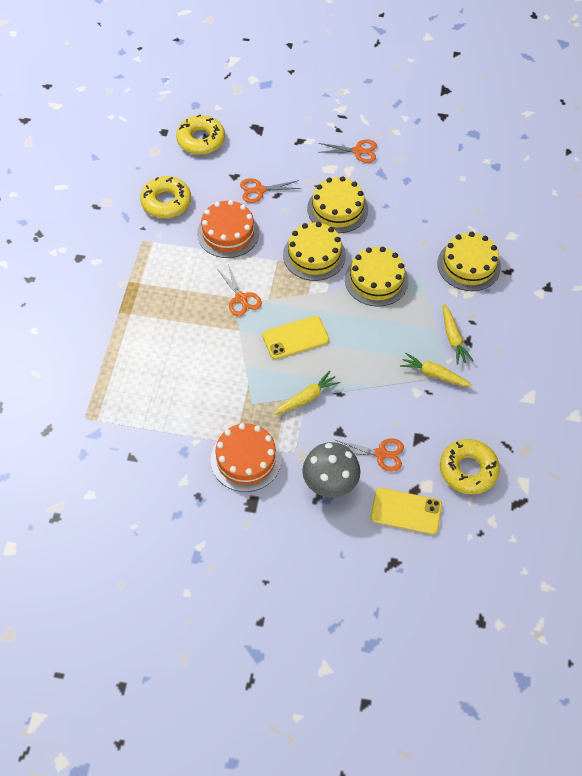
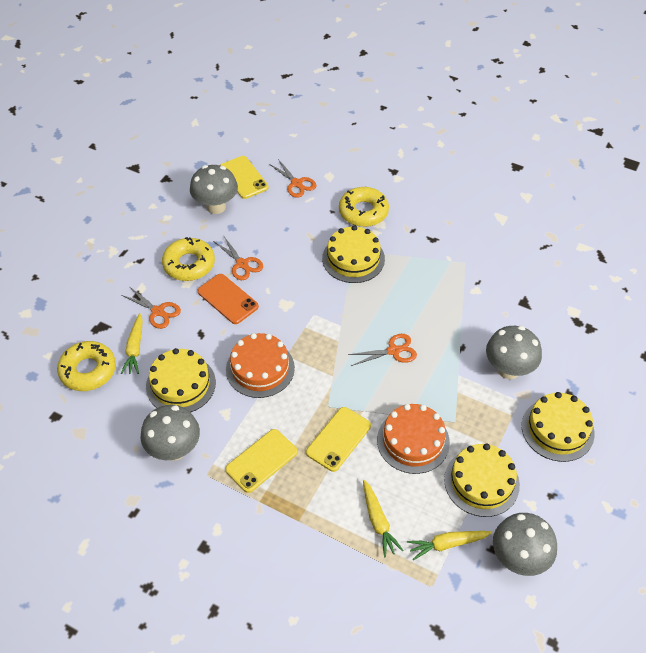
grey mushroom: [302,442,361,498] = 1 -> [141,405,200,461] [190,165,238,214] [486,326,542,379] [493,513,557,576] = 4
orange phone: none = 0 -> [197,274,259,324] = 1
yellow phone: [262,316,329,359] [370,488,442,535] = 2 -> [220,156,269,199] [225,429,298,493] [306,407,371,472] = 3

